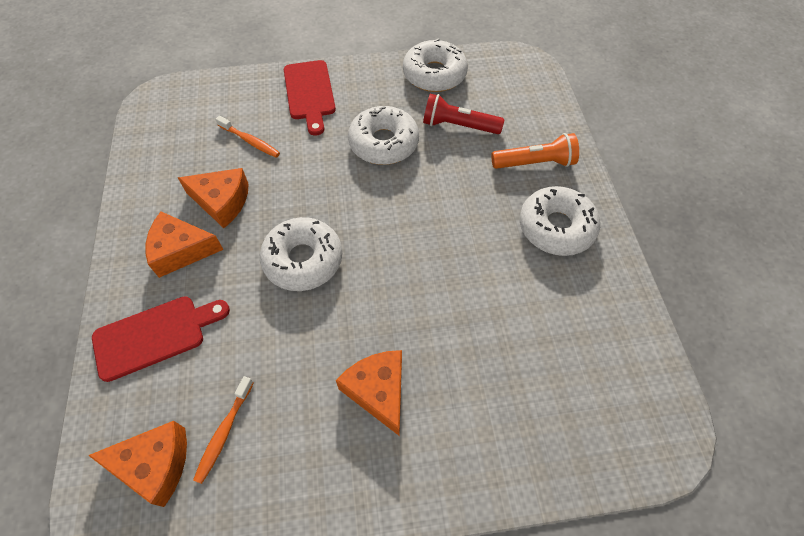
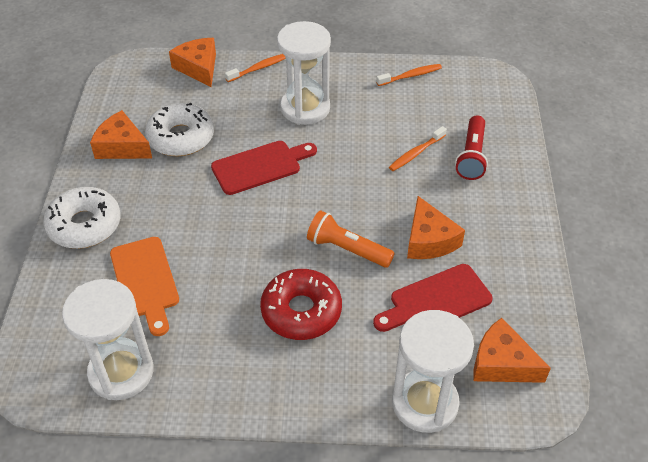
orange cutting board: none = 0 -> [110,237,179,336] = 1
orange toothbrush: [193,376,254,484] [215,116,280,158] = 2 -> [225,54,286,82] [376,64,442,86] [389,126,447,171] = 3
red donut: none = 0 -> [260,269,342,340] = 1
white donut: [260,217,342,291] [348,106,419,165] [403,39,468,92] [520,186,600,256] = 4 -> [43,187,121,249] [145,103,214,156] = 2
white hourglass: none = 0 -> [62,279,154,400] [277,21,331,125] [392,310,474,433] = 3

